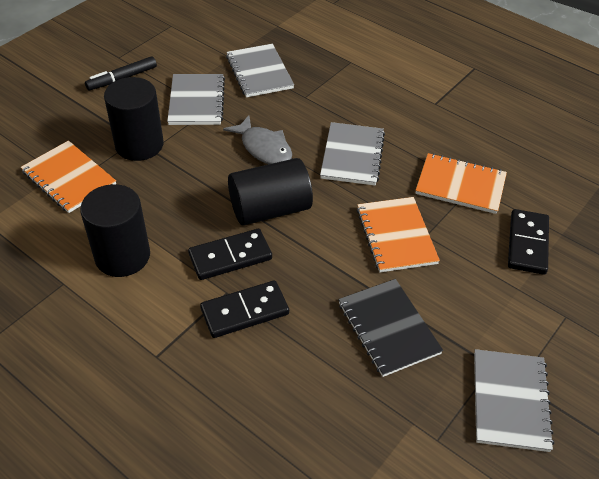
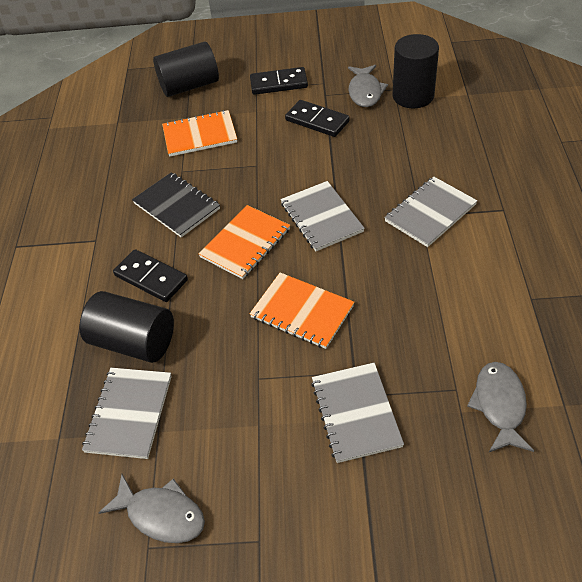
black marker: [85,56,157,90] = 1 -> none = 0
grey fish: [223,115,292,164] = 1 -> [99,474,205,543] [348,65,388,107] [467,362,534,452] = 3

